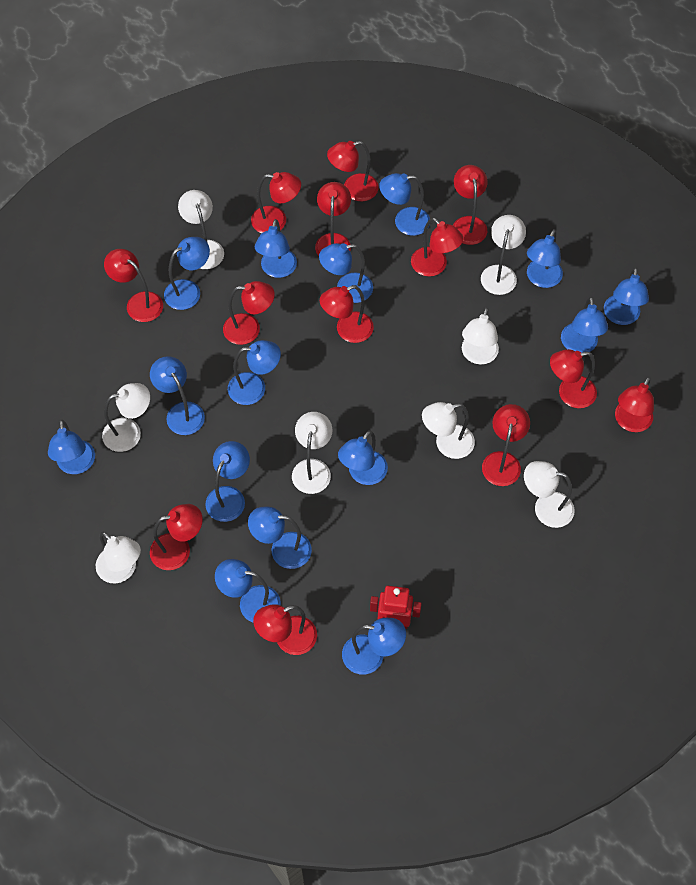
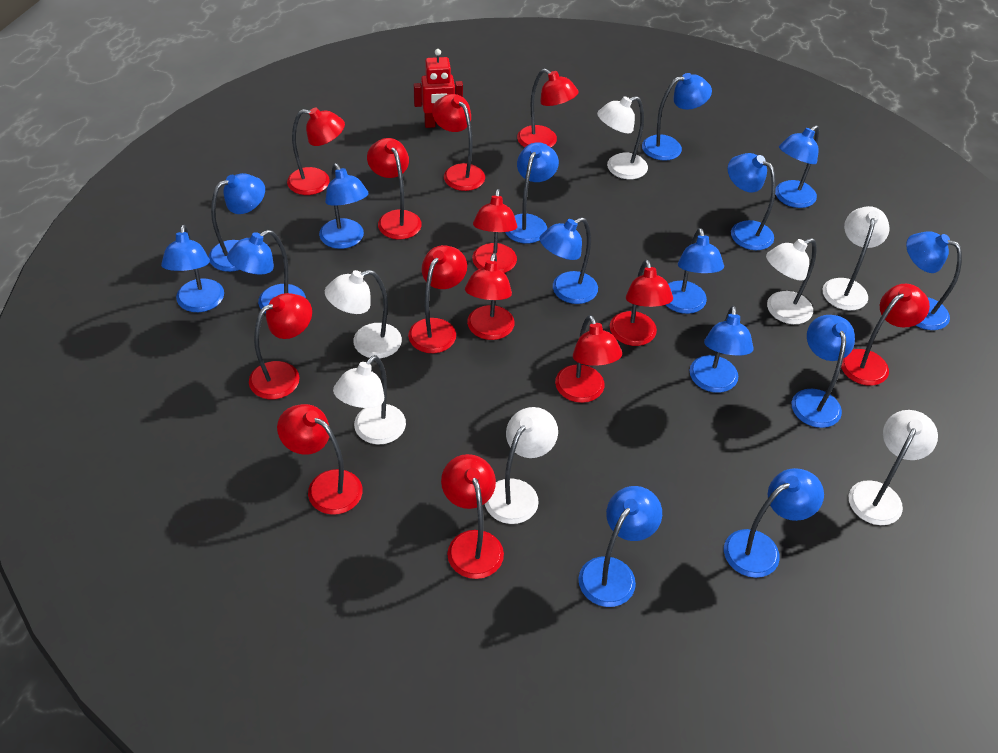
white lamp: [95,532,141,583] [102,383,150,452] [178,190,224,269] [292,412,332,494] [422,402,475,459] [462,307,499,365] [481,215,526,295] [524,461,575,528] = 8 -> [325,270,402,358] [333,355,406,445] [485,407,558,524] [597,96,648,179] [766,238,817,324] [823,206,890,310] [848,410,938,525] = 7

